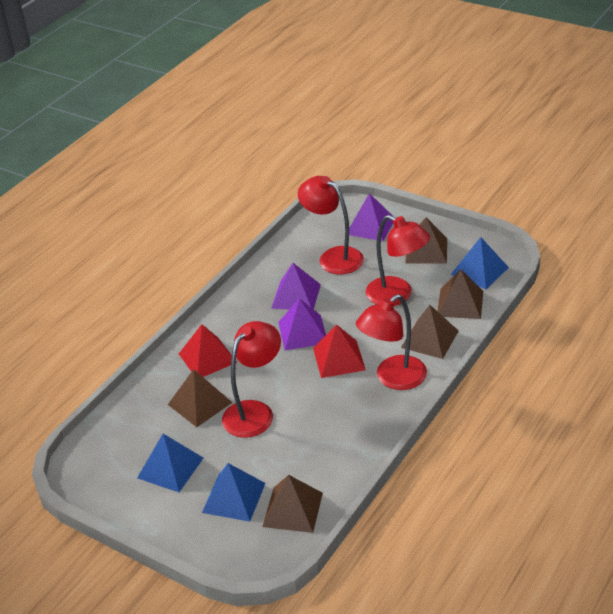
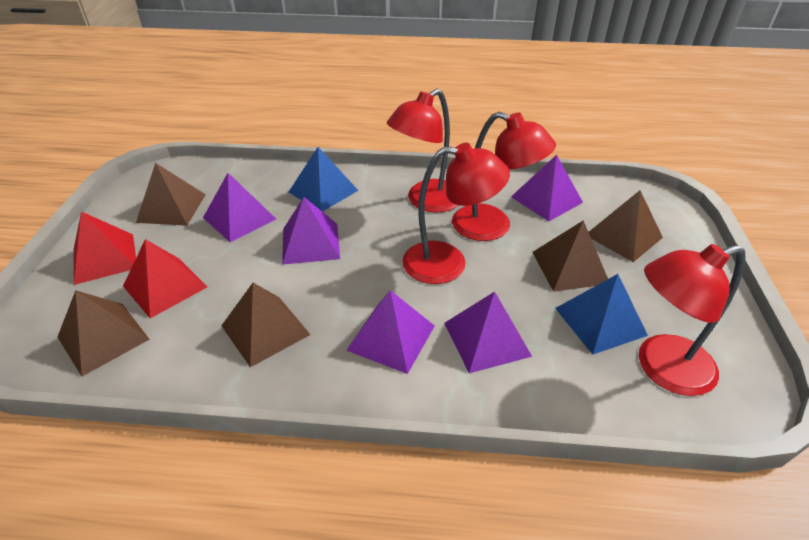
blue pyramid: [137,434,203,492] [202,463,266,522] [450,237,509,289] = 3 -> [289,147,359,212] [555,274,648,355] = 2
purple pyramid: [271,263,321,310] [278,298,326,351] [349,193,394,241] = 3 -> [203,173,276,242] [282,197,340,265] [346,290,435,374] [444,291,532,373] [511,155,583,221] = 5

